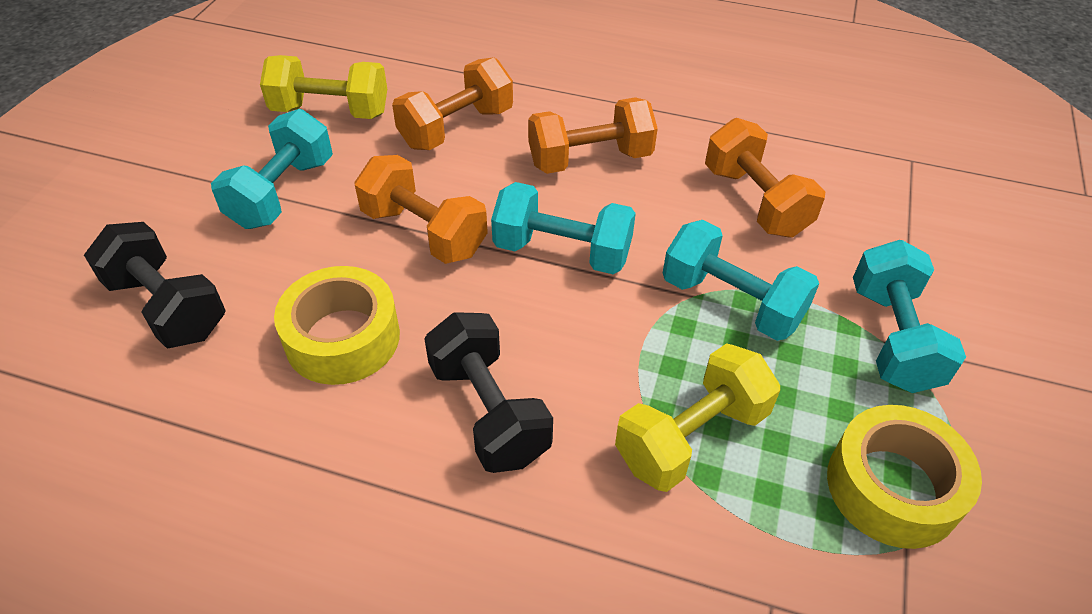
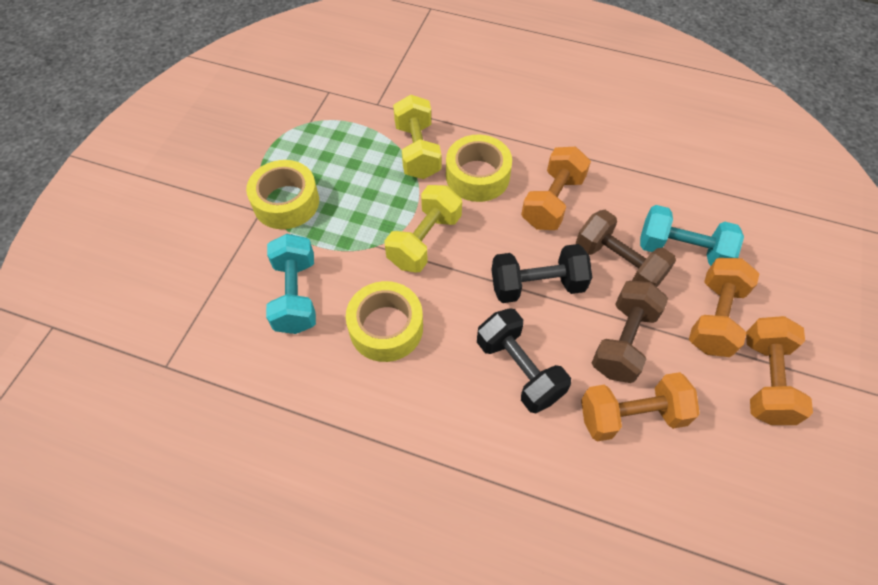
brown dumbbell: none = 0 -> [576,210,676,287] [592,281,668,383] = 2
turquoise dumbbell: [211,109,333,229] [491,182,636,274] [663,220,819,341] [853,240,966,393] = 4 -> [266,234,316,334] [640,205,744,266] = 2
yellow tape: [274,266,400,385] [827,405,982,549] = 2 -> [246,160,319,229] [346,281,423,362] [446,134,512,202] = 3

